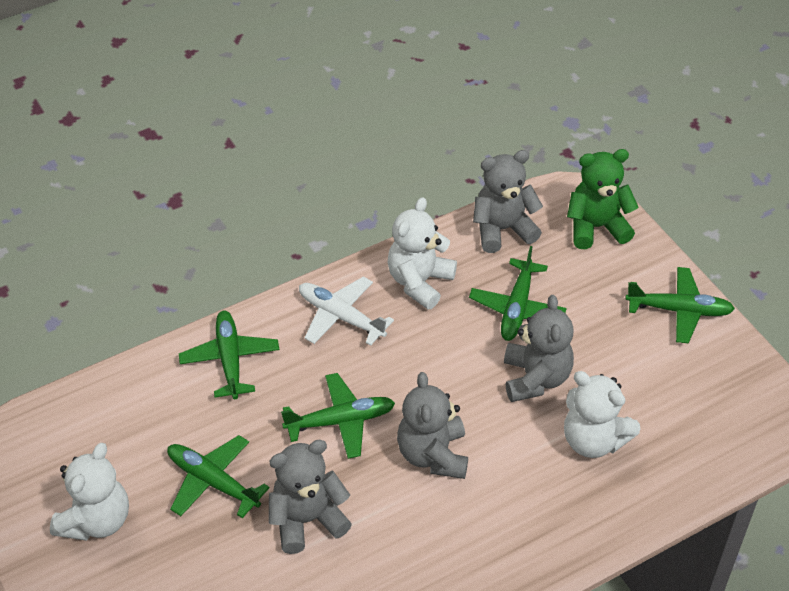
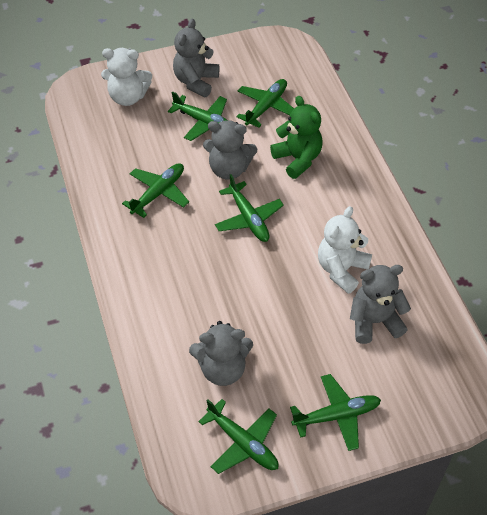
green plane: [167,435,270,518] [179,311,279,399] [281,373,395,459] [469,246,567,341] [625,267,735,344] = 5 -> [122,163,189,218] [168,91,228,141] [198,399,279,474] [215,174,284,242] [236,79,294,128] [290,374,381,451] = 6
white plane: [299,276,394,346] = 1 -> none = 0
white teddy bear: [50,443,129,541] [388,197,457,310] [564,371,640,458] = 3 -> [101,48,152,106] [318,206,372,294] = 2

